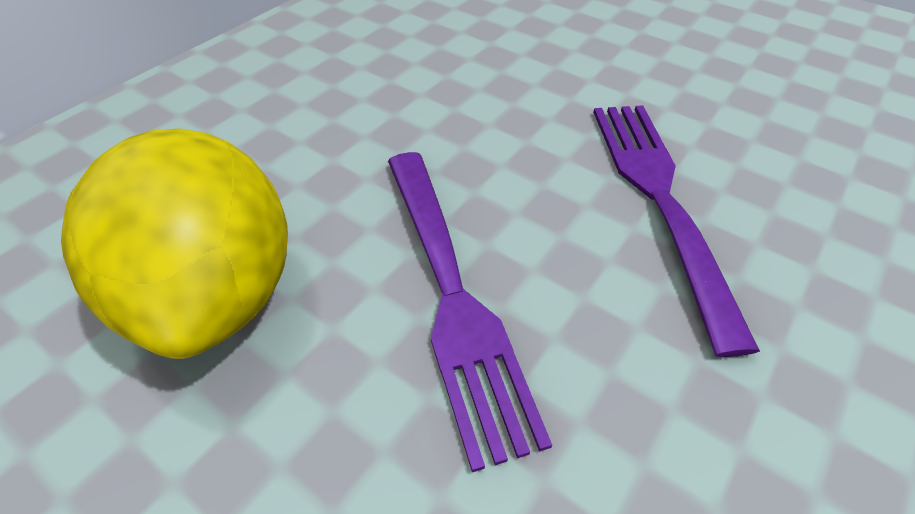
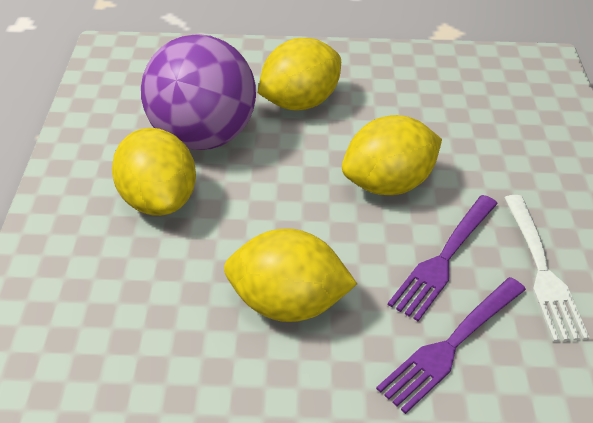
purple ball: none = 0 -> [141,34,256,150] = 1
white fork: none = 0 -> [504,195,590,342] = 1
yellow lemon: [61,129,288,359] = 1 -> [112,128,196,216] [224,228,357,322] [258,38,341,110] [342,115,442,195] = 4

